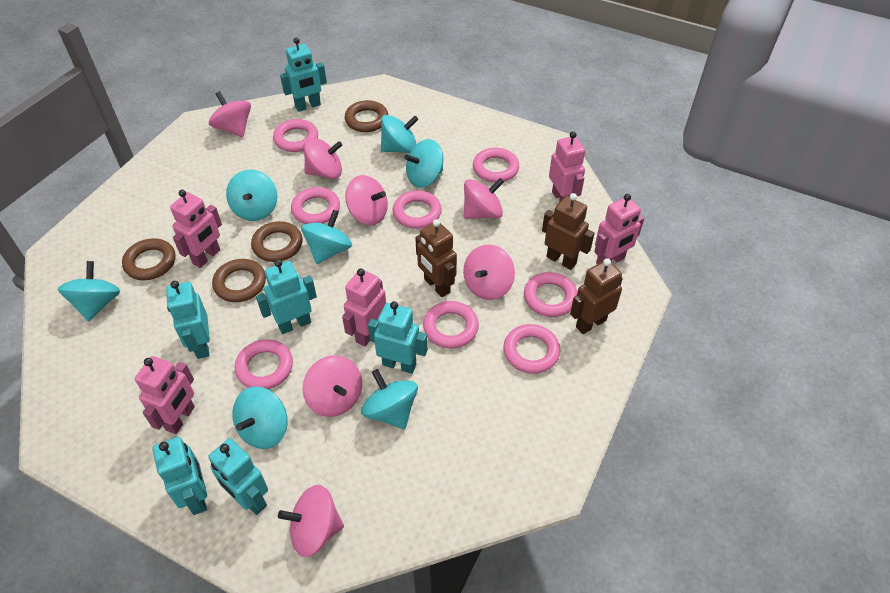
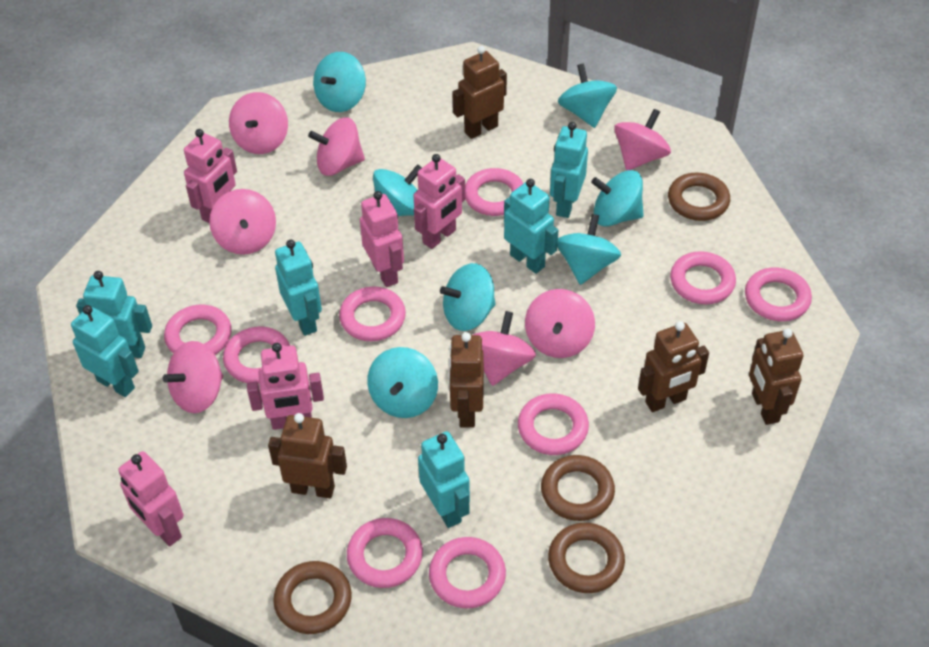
brown robot: [415,219,457,297] [542,193,595,270] [570,258,623,334] = 3 -> [268,413,347,498] [449,332,484,428] [452,46,507,139] [638,321,709,412] [749,328,804,425] = 5
pink ring: [235,339,293,389] [273,119,318,152] [291,187,340,224] [393,190,442,229] [423,301,479,348] [473,148,519,183] [503,324,560,374] [524,272,577,317] = 8 -> [164,305,232,355] [223,327,290,384] [339,287,406,341] [347,518,423,588] [429,537,506,609] [465,168,523,216] [518,393,589,455] [670,251,736,304] [745,268,812,321] = 9

